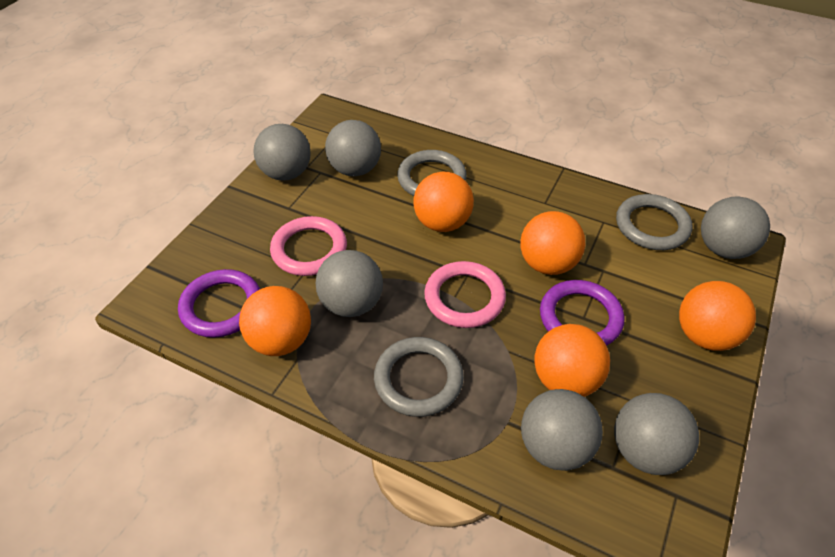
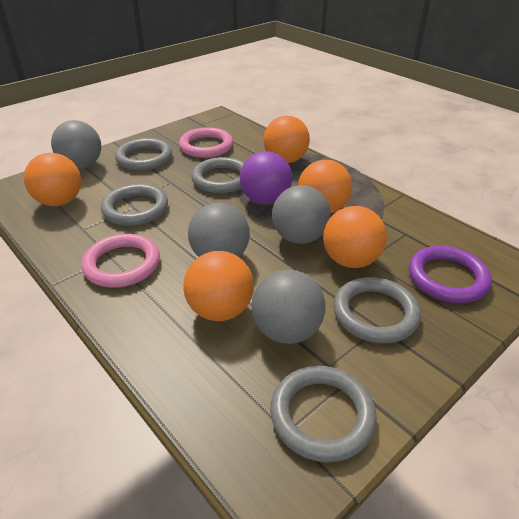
grey ball: [253,124,311,181] [316,250,383,317] [325,120,381,176] [521,389,603,471] [614,393,699,475] [701,196,770,259] = 6 -> [51,120,101,169] [188,203,250,257] [252,270,326,344] [272,185,331,244] = 4
grey ring: [374,337,464,417] [397,150,467,196] [616,194,692,250] = 3 -> [101,184,168,226] [115,138,172,171] [191,157,244,193] [270,365,377,462] [333,277,421,343] = 5
purple ball: none = 0 -> [240,151,292,205] = 1
purple ring: [178,269,260,338] [540,280,624,346] = 2 -> [409,246,492,303] = 1

